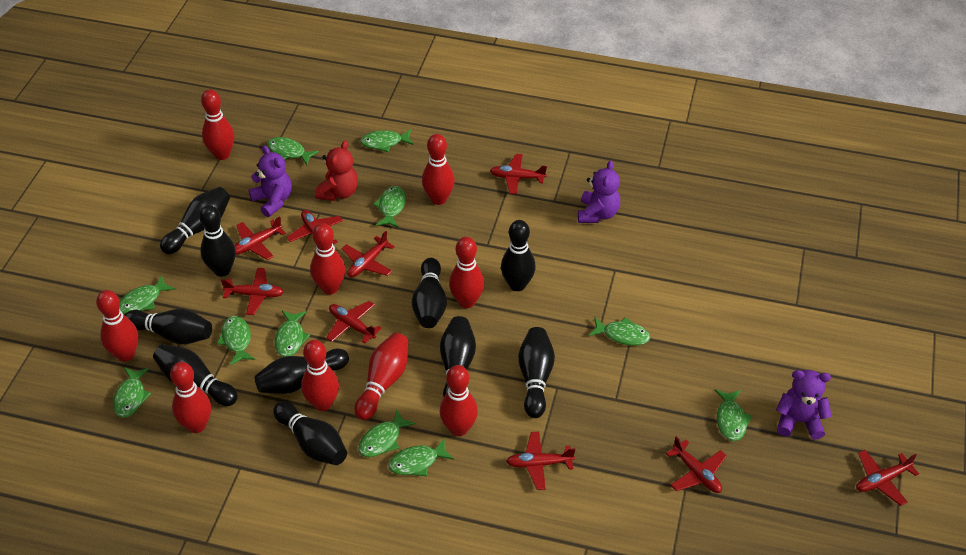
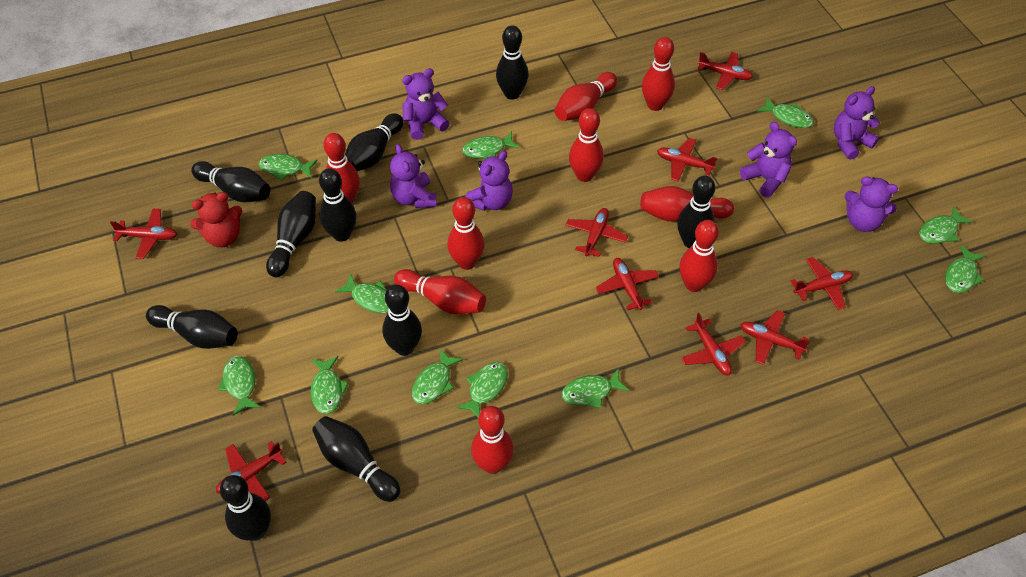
purple teddy bear: [249,145,292,217] [578,160,620,223] [776,370,832,440] = 3 -> [390,144,437,208] [402,68,450,140] [465,150,513,211] [740,122,797,198] [834,86,880,160] [845,177,898,232] = 6

